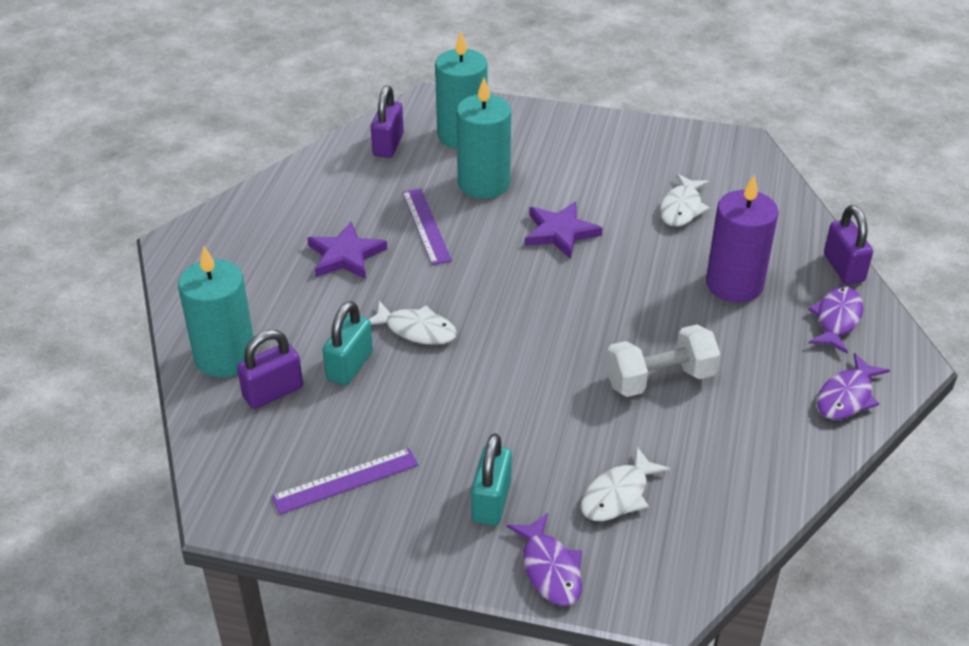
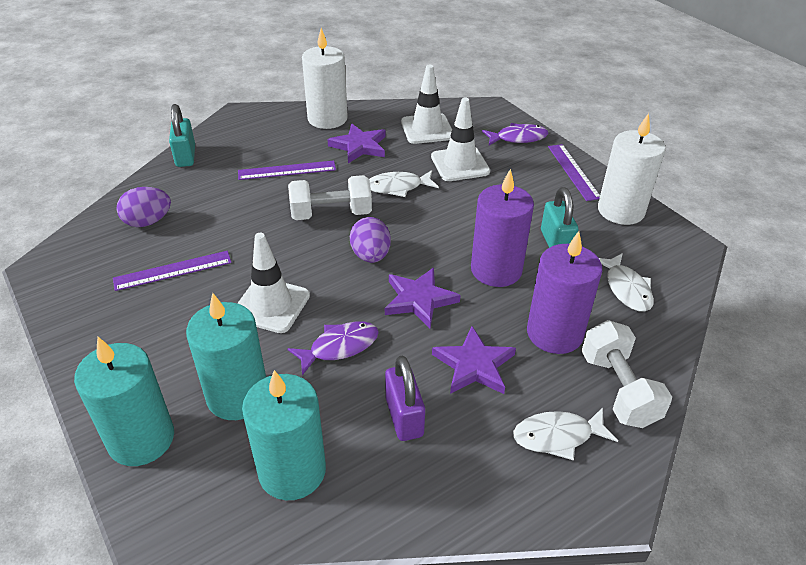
purple candle: [706,175,779,302] = 1 -> [471,169,534,287] [527,231,602,354] = 2
purple egg: none = 0 -> [116,187,171,227] [350,217,391,263] = 2
purple fish: [507,513,582,606] [808,286,864,354] [817,353,890,420] = 3 -> [287,321,379,375] [482,123,548,145] = 2
purple padlock: [237,330,303,409] [371,86,404,158] [824,205,873,284] = 3 -> [385,355,425,441] = 1
purple ruler: [271,448,418,514] [402,188,452,265] = 2 -> [113,251,232,291] [238,160,336,180] [548,144,600,201] = 3
purple star: [307,222,387,279] [525,202,602,259] = 2 -> [328,124,386,163] [385,267,461,328] [432,326,516,394] = 3
white candle: none = 0 -> [302,28,348,129] [598,113,666,225] = 2
white dumbbell: [606,325,720,397] = 1 -> [288,175,372,220] [581,320,672,428] = 2
white traffic cone: none = 0 -> [237,233,310,333] [401,64,452,144] [431,98,490,181] = 3

